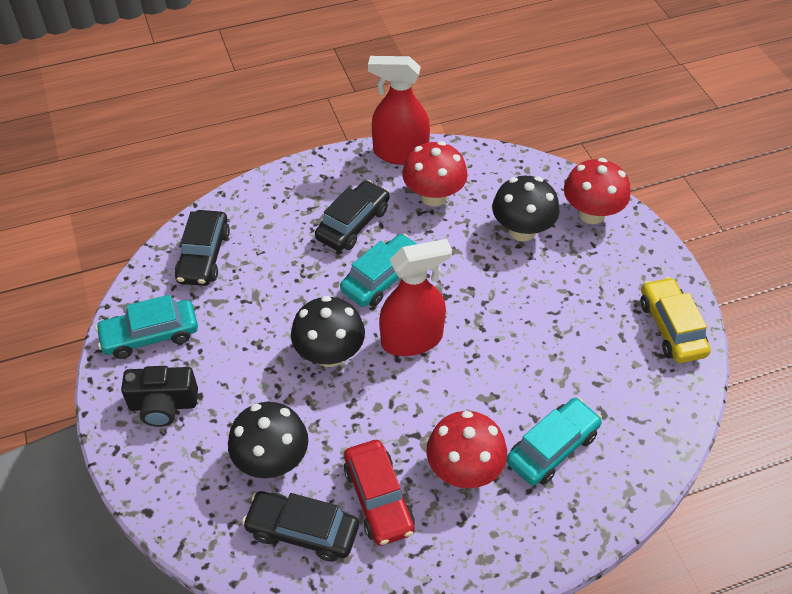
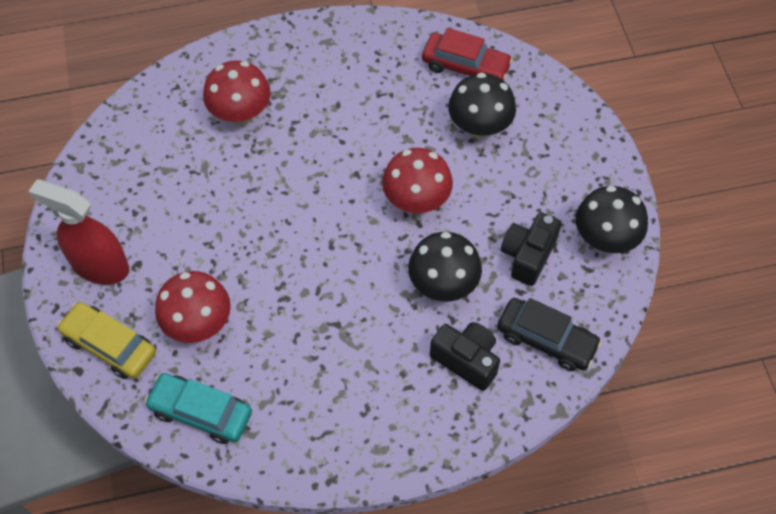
black camera: [121,366,198,427] = 1 -> [430,322,500,391] [501,212,561,286] = 2
black car: [175,210,230,286] [242,491,359,562] [315,180,389,251] = 3 -> [497,298,602,371] = 1
red spray bottle: [368,56,430,165] [379,239,452,356] = 2 -> [28,180,129,285] = 1
turquoise car: [95,295,198,359] [340,234,417,307] [507,398,602,485] = 3 -> [144,373,252,444] = 1

